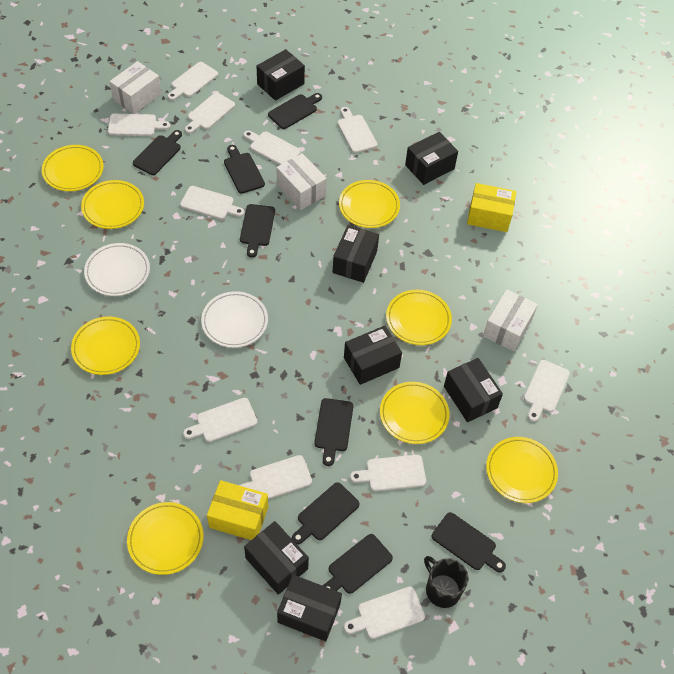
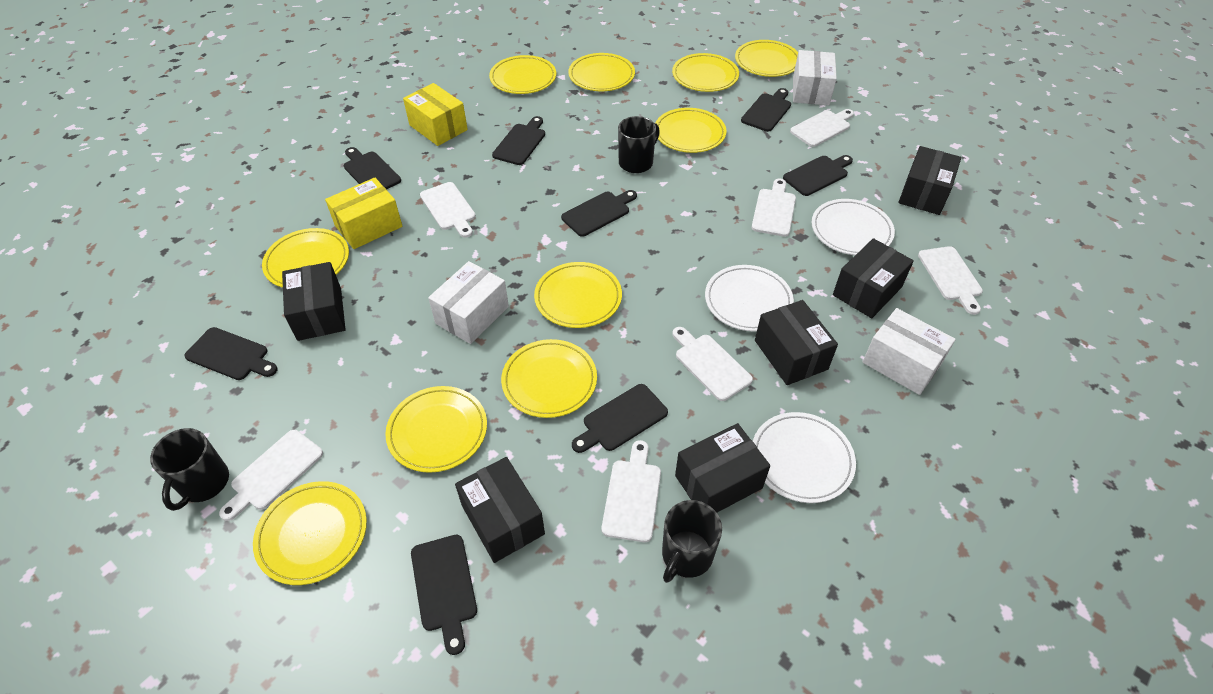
black box: [244,521,309,595] [257,49,305,101] [277,575,342,641] [332,225,379,283] [344,326,402,385] [405,132,458,185] [444,358,503,422] = 7 -> [282,262,346,341] [455,457,545,563] [675,423,770,512] [755,300,838,385] [833,238,914,318] [898,146,961,215] = 6
black mug: [424,556,469,608] = 1 -> [150,428,229,511] [618,116,660,173] [662,500,722,583] = 3
white cutting board: [108,114,170,136] [168,62,218,101] [180,186,245,220] [183,398,257,442] [185,92,235,134] [239,455,312,499] [244,131,301,165] [337,107,377,153] [344,587,425,639] [350,455,426,491] [524,360,570,422] = 11 -> [219,430,323,521] [420,182,476,238] [602,440,661,542] [672,327,753,401] [752,178,796,237] [790,109,854,147] [918,246,983,315] = 7
white plate: [84,243,150,296] [201,291,268,348] = 2 -> [705,265,794,331] [753,412,856,503] [812,199,895,255] = 3
yellow plate: [42,145,103,191] [71,317,140,375] [81,180,144,229] [127,502,203,575] [339,180,400,228] [380,382,450,444] [386,290,452,345] [486,437,558,503] = 8 -> [253,481,367,585] [262,228,349,288] [385,386,487,473] [489,55,556,94] [501,339,597,418] [534,262,622,328] [568,53,635,91] [655,108,727,153] [672,53,739,92] [735,40,798,77] = 10

